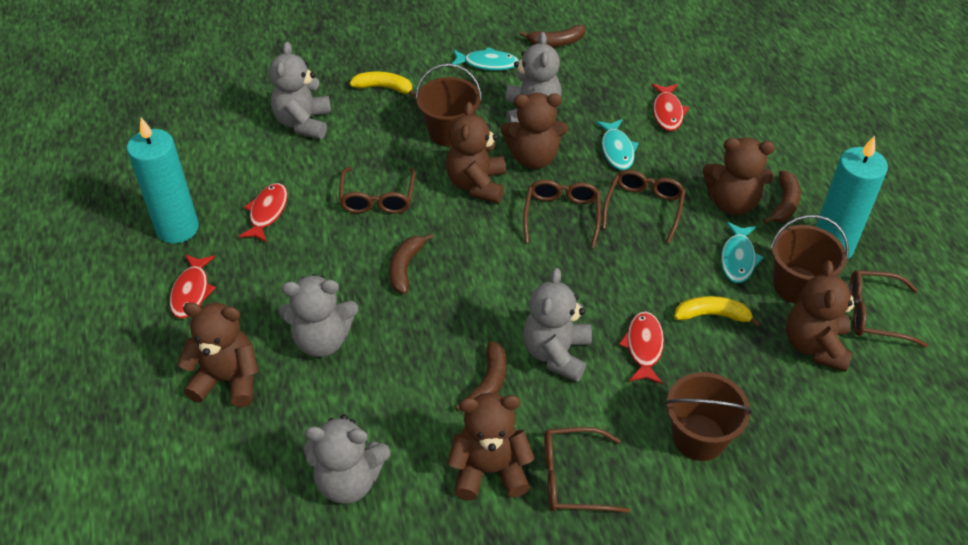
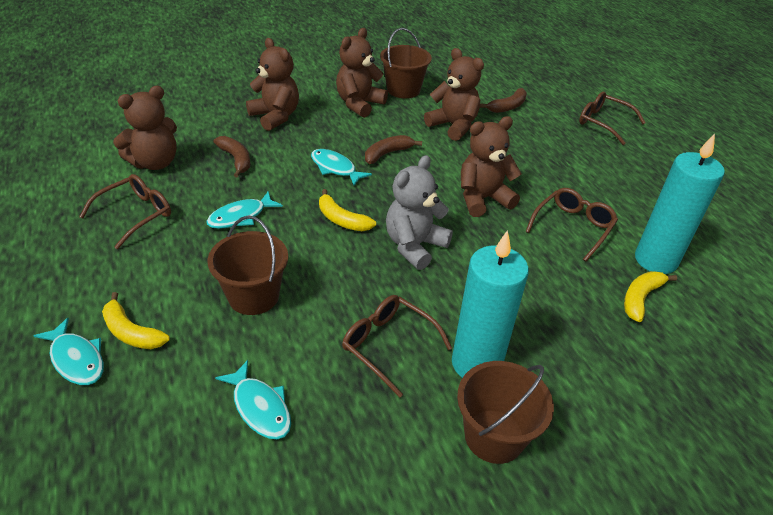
brown banana: [389,233,434,294] [455,341,507,411] [520,25,586,47] [763,170,801,224] = 4 -> [214,136,250,178] [365,135,422,164] [480,88,527,113] = 3
brown glasses: [339,167,415,214] [523,180,601,248] [544,427,630,513] [602,170,686,244] [849,270,928,348] = 5 -> [79,174,171,249] [342,295,452,398] [525,188,618,262] [579,92,646,145] = 4
brown teddy bear: [177,302,259,407] [446,102,506,203] [447,393,535,501] [501,93,568,169] [702,137,775,215] [786,260,859,372] = 6 -> [113,86,177,170] [246,38,299,131] [336,28,388,118] [424,48,484,141] [461,116,522,217] = 5
grey teddy bear: [269,42,331,139] [279,274,358,357] [304,414,390,504] [505,32,562,123] [523,268,592,382] = 5 -> [386,155,453,270] = 1
red fish: [169,254,216,319] [238,183,288,243] [619,311,664,384] [652,84,689,131] = 4 -> none = 0
turquoise fish: [450,47,519,71] [596,119,639,170] [721,222,764,283] = 3 -> [34,318,104,385] [206,191,283,229] [215,360,291,439] [311,149,372,186] = 4
yellow banana: [350,71,416,98] [674,296,761,328] = 2 -> [102,292,170,349] [319,189,376,231] [624,271,677,322] = 3

